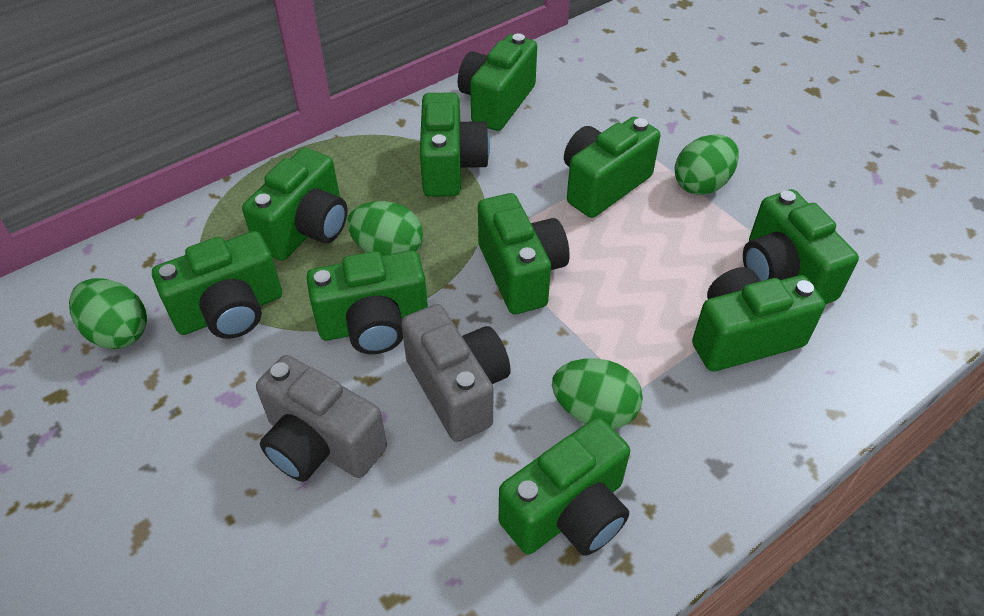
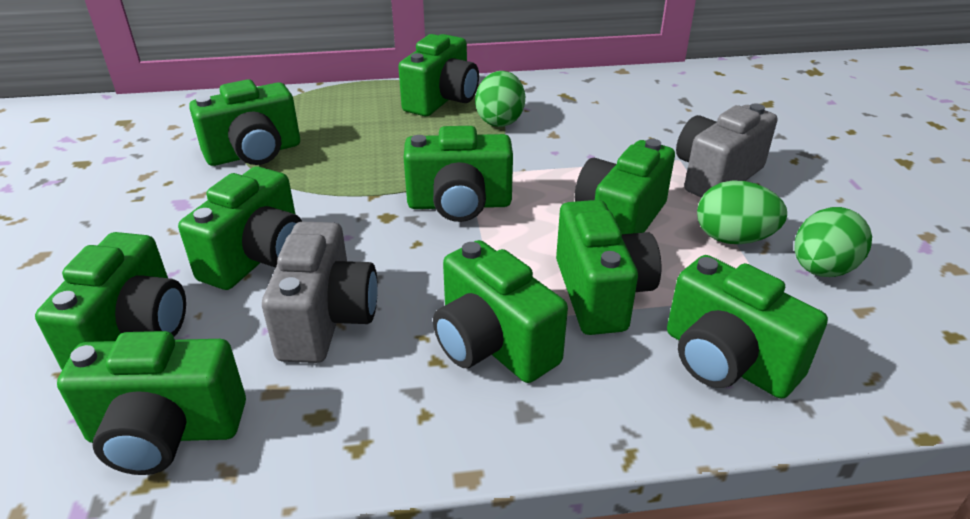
green egg: [69,278,147,349] [347,201,423,255] [552,358,643,429] [674,134,739,195] = 4 -> [475,71,525,127] [697,180,787,244] [794,207,872,277] = 3

